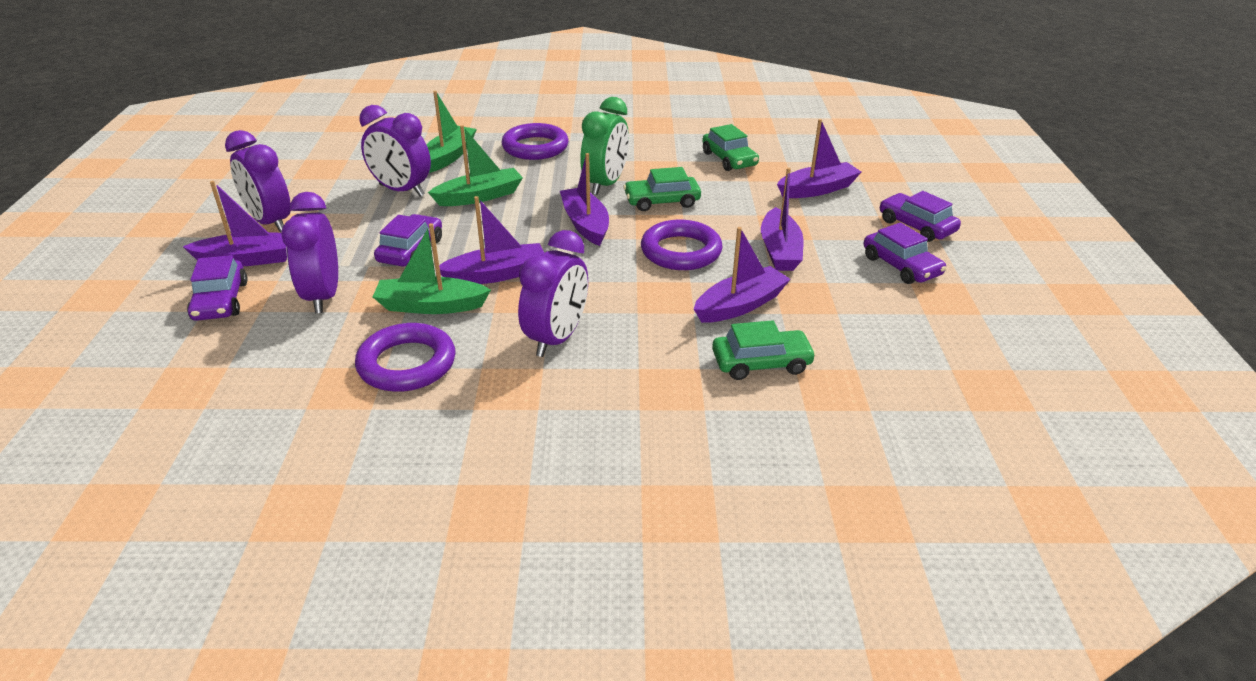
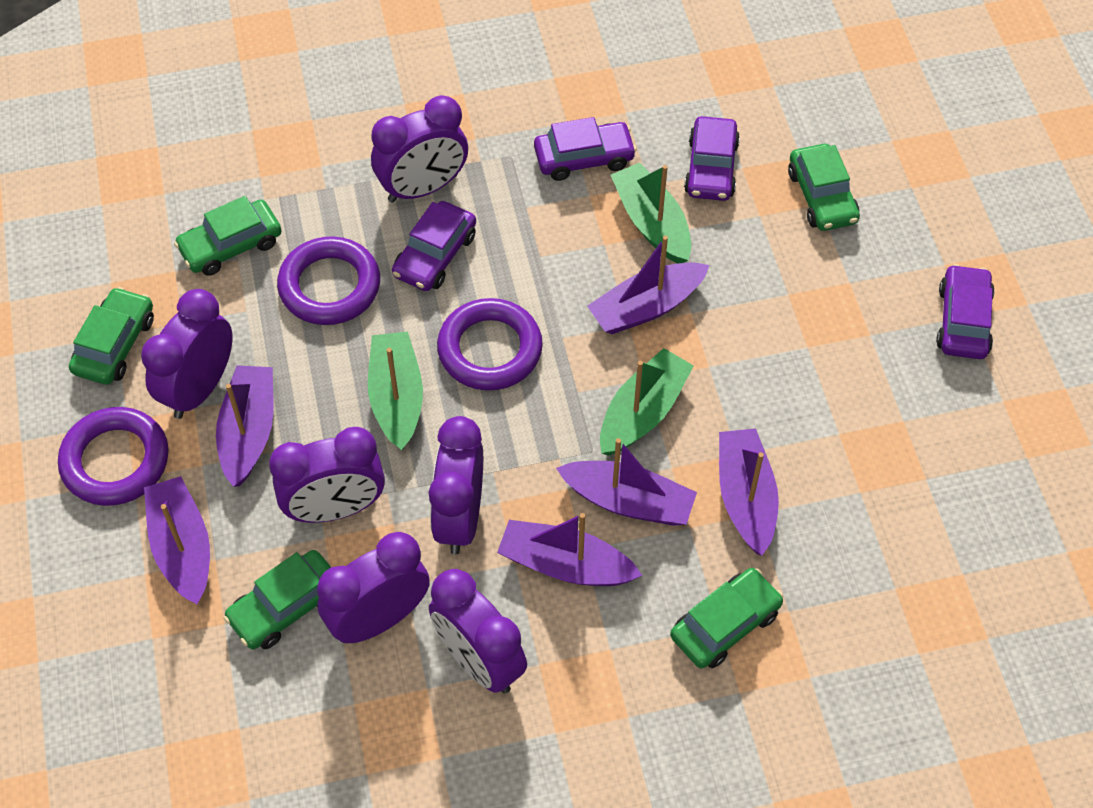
green car: [623,167,701,211] [702,124,759,171] [712,320,816,380] = 3 -> [69,287,154,385] [174,196,282,276] [224,550,331,649] [670,568,783,668] [788,144,860,231] = 5
green clock: [580,97,629,195] = 1 -> none = 0
purple clock: [225,130,291,233] [281,192,338,313] [360,105,431,196] [518,230,588,357] = 4 -> [141,289,232,419] [269,427,385,523] [317,532,430,643] [371,95,468,203] [429,416,483,554] [429,569,527,693] = 6

